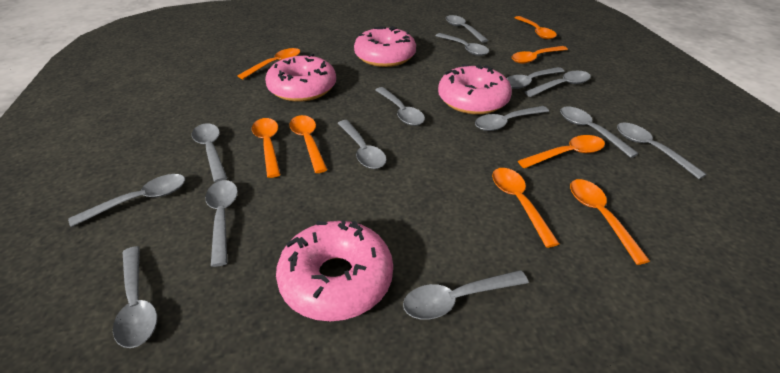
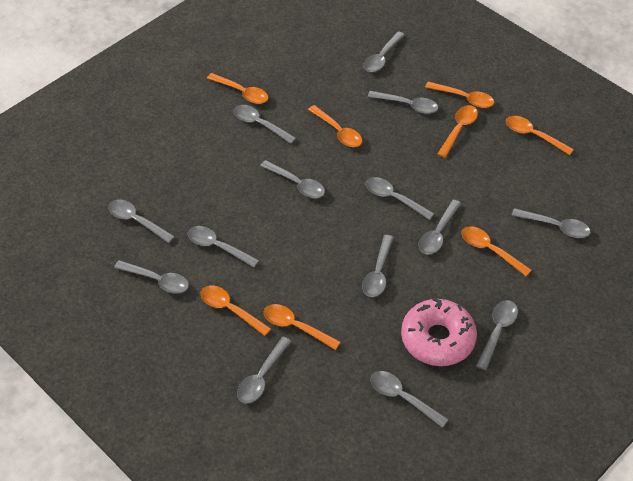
pink donut: [265,54,336,102] [276,220,393,321] [354,26,416,67] [438,64,512,114] = 4 -> [401,298,477,366] = 1

